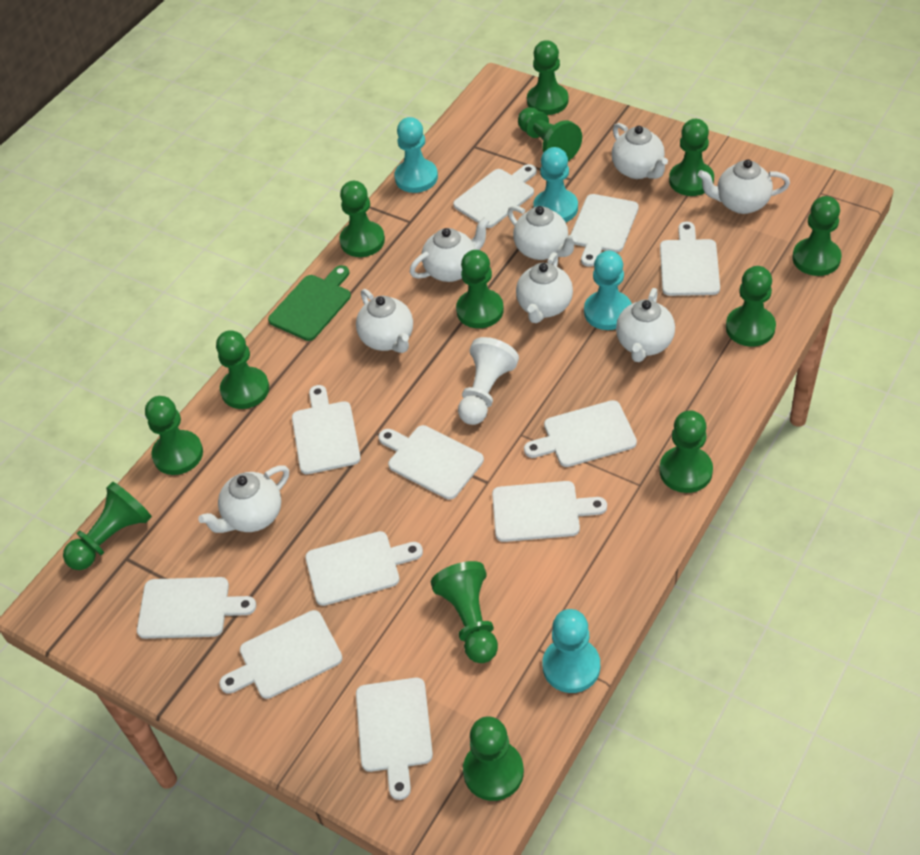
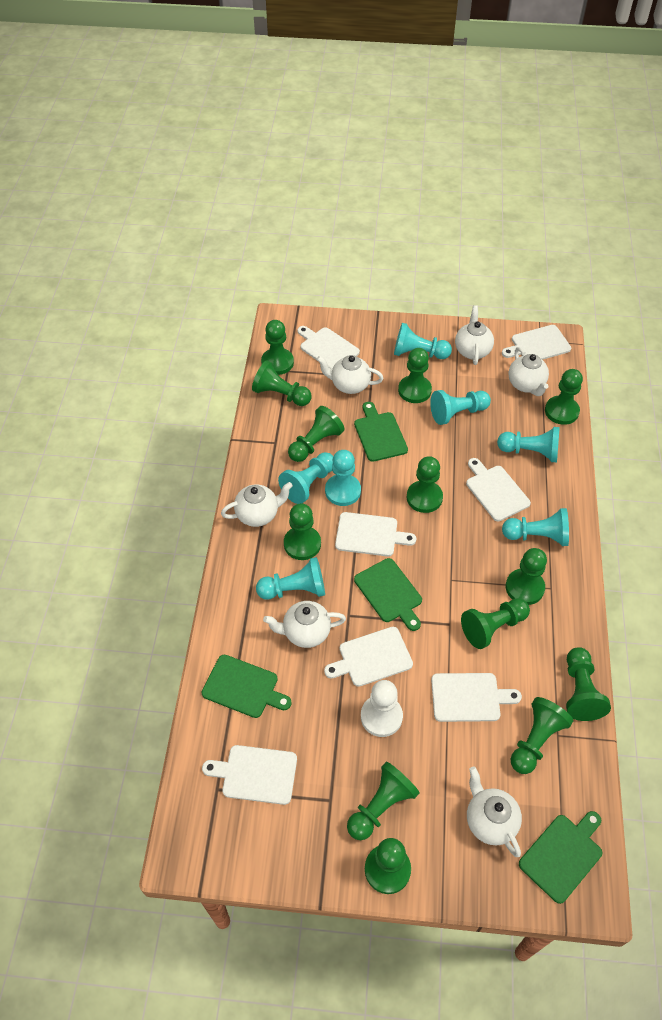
green cutting board: [268,265,351,341] = 1 -> [202,655,292,718] [354,402,408,462] [354,558,422,631] [519,811,602,904] = 4
turquoise pawn: [394,117,438,193] [533,147,578,222] [542,609,600,693] [584,251,632,330] = 4 -> [256,557,325,600] [278,452,333,504] [325,450,361,506] [394,323,452,359] [430,390,491,425] [497,427,560,462] [502,508,569,546] = 7
white cutting board: [137,577,256,639] [219,610,342,699] [292,385,361,474] [305,531,423,606] [356,678,433,800] [378,425,484,500] [453,164,537,228] [492,481,607,542] [524,400,637,467] [571,194,639,267] [660,222,720,296] = 11 -> [202,745,297,805] [297,326,360,369] [324,627,413,687] [335,512,416,557] [431,673,522,722] [466,458,531,521] [502,325,571,360] = 7
white teapot: [198,466,289,533] [356,289,413,353] [410,217,490,282] [507,205,578,260] [516,252,573,323] [612,123,668,179] [616,288,675,362] [698,159,790,214] = 8 -> [221,482,293,527] [263,601,346,648] [316,355,383,394] [455,305,494,365] [467,767,522,857] [508,347,549,396] = 6

